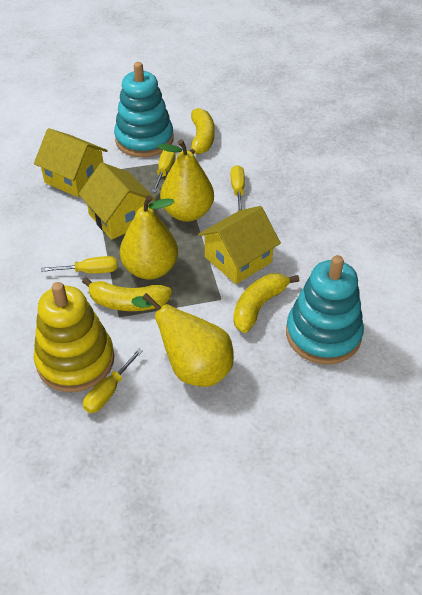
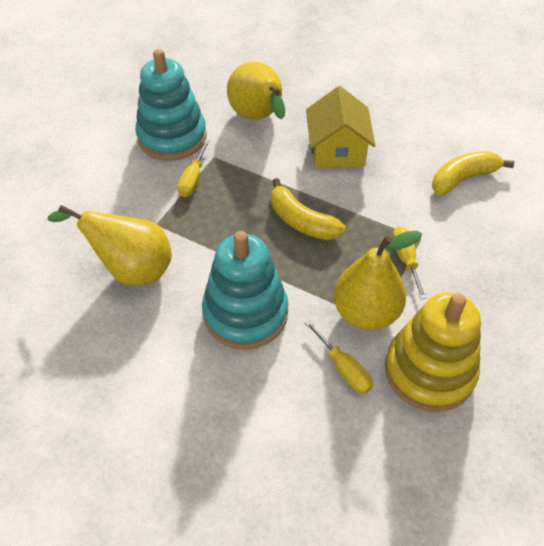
yellow banana: [82,277,172,311] [189,108,215,155] [233,273,299,333] = 3 -> [271,178,345,240] [432,151,514,195] = 2
yellow house: [34,128,108,197] [79,162,156,240] [198,206,281,284] = 3 -> [306,86,375,168] = 1
yellow screwdriver: [41,256,117,273] [83,348,143,413] [152,150,175,193] [231,165,245,211] = 4 -> [177,139,210,197] [305,320,373,394] [392,227,427,299] = 3

